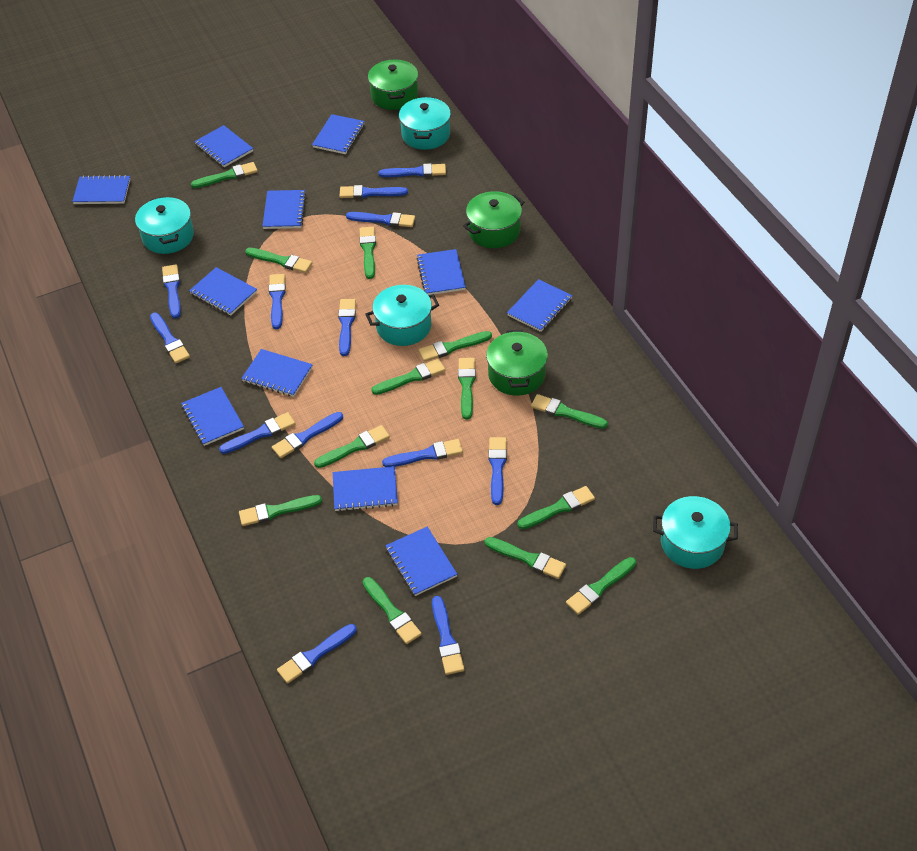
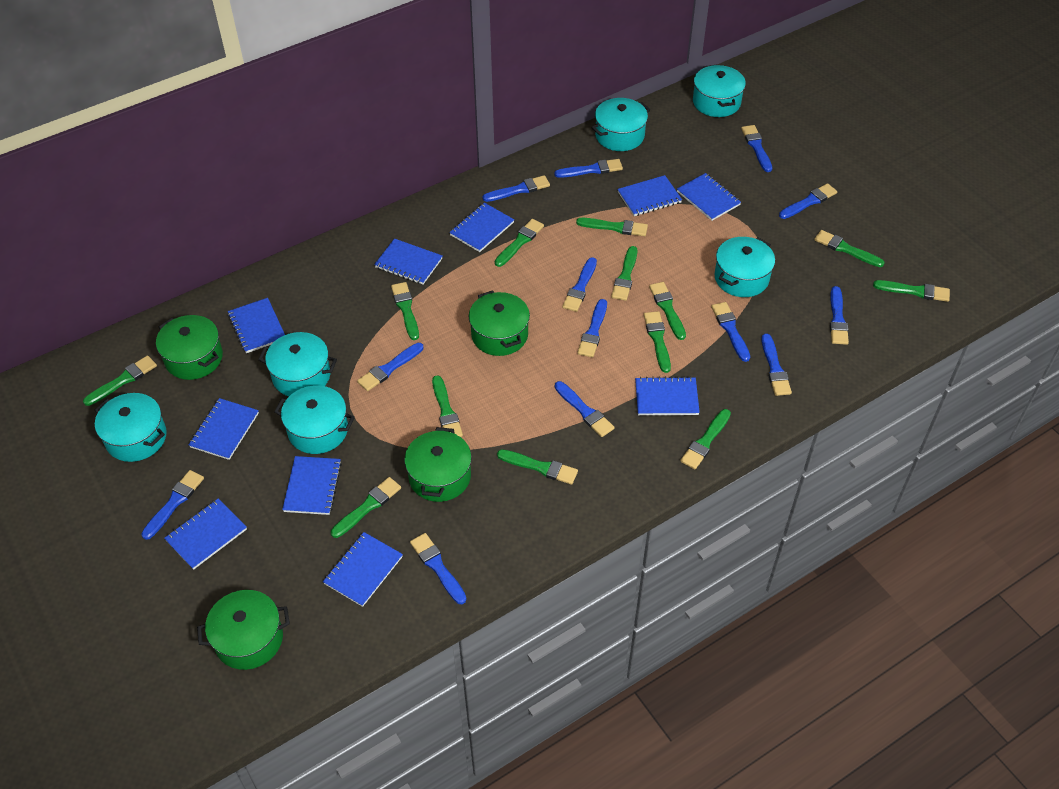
blue notebook: [72,175,130,204] [181,387,244,446] [189,267,257,315] [194,125,253,167] [241,349,313,397] [262,190,306,229] [312,114,365,154] [333,466,398,512] [386,527,457,596] [417,249,466,295] [507,279,572,332] = 11 -> [164,498,247,570] [189,398,259,460] [228,298,285,353] [282,456,342,515] [323,532,403,607] [374,239,442,284] [449,203,514,252] [618,175,682,216] [635,376,700,415] [677,173,741,221] = 10
green pot: [368,59,418,110] [463,191,524,248] [486,330,548,396] = 3 -> [156,315,223,380] [197,590,290,670] [404,427,472,502] [469,290,530,356] = 4
turquoise pot: [135,196,194,254] [365,285,439,346] [399,97,451,150] [653,496,738,569] = 4 -> [95,393,167,462] [258,332,337,396] [274,385,355,454] [591,98,651,151] [693,65,746,117] [714,237,775,297] = 6

